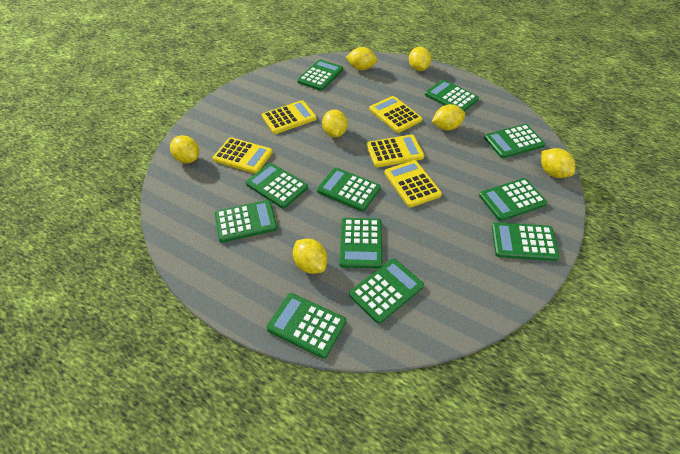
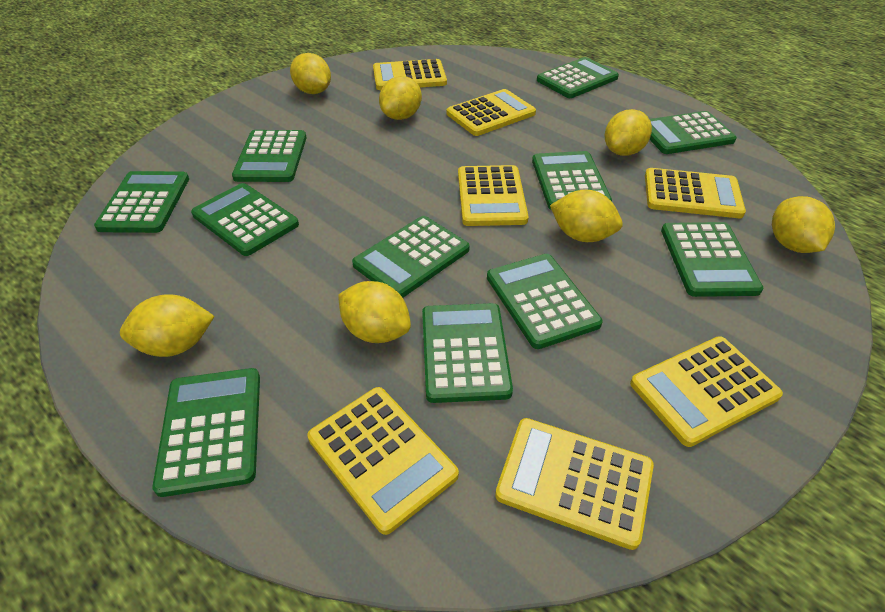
yellow calculator: [212,137,273,174] [262,100,317,134] [367,134,424,167] [369,96,422,133] [384,160,442,207] = 5 -> [307,387,459,535] [373,59,447,90] [447,89,536,136] [458,165,529,226] [495,418,654,550] [630,336,783,447] [645,168,746,218] = 7

